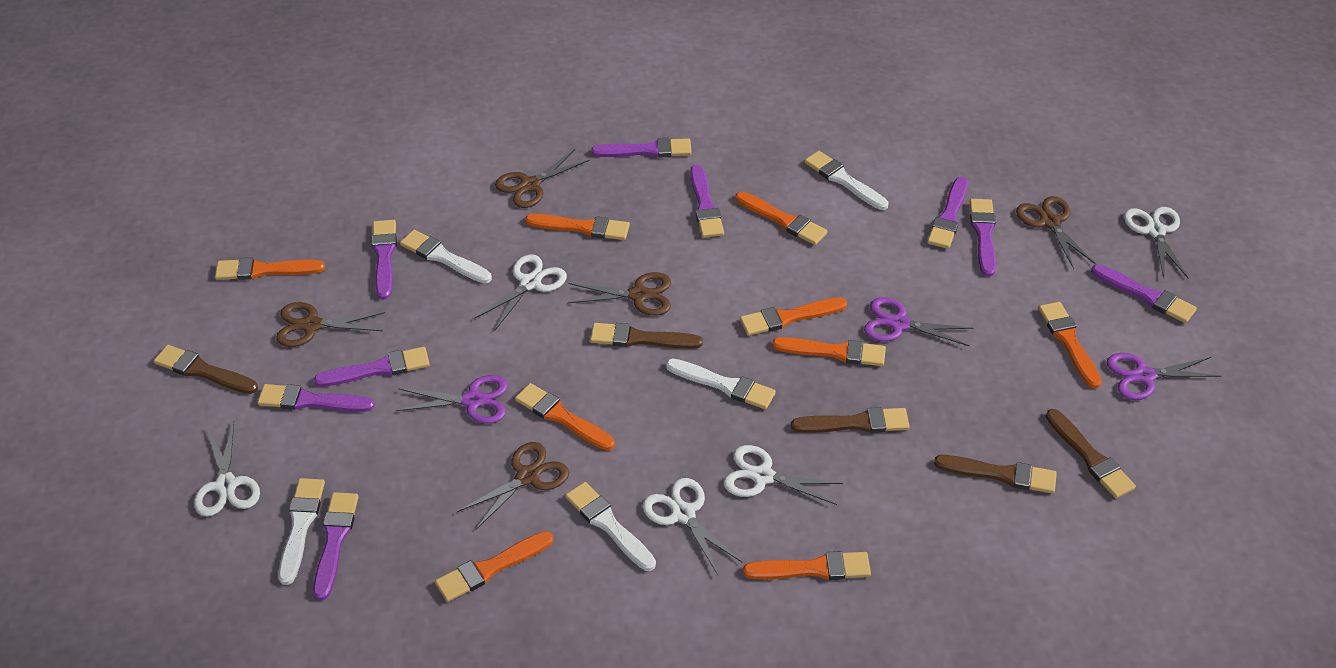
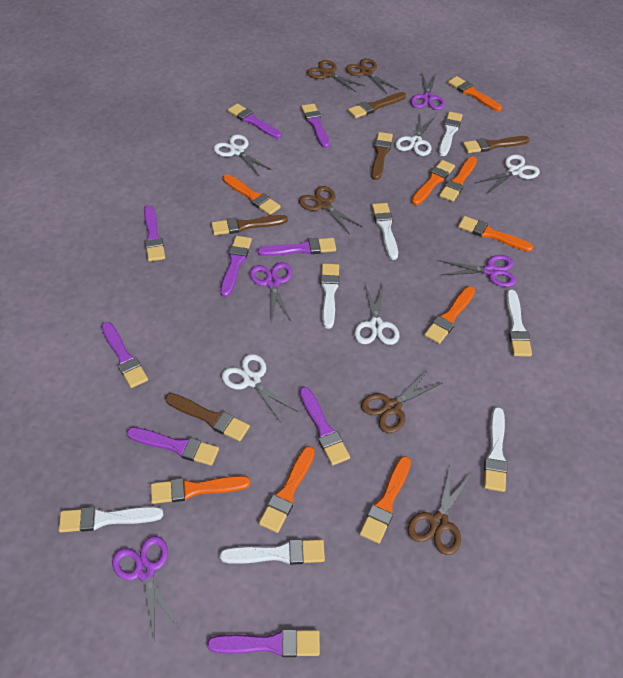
purple scissors: [396,375,508,424] [864,297,973,346] [1107,353,1222,400] = 3 -> [112,536,180,641] [250,262,292,323] [410,72,445,110] [439,255,516,287] = 4
white brush: [278,478,325,585] [400,230,492,284] [565,482,656,571] [666,358,776,409] [805,151,888,210] = 5 -> [59,507,163,532] [220,539,325,565] [321,263,339,329] [372,203,398,260] [438,112,463,156] [484,407,507,492] [506,290,532,357] = 7

